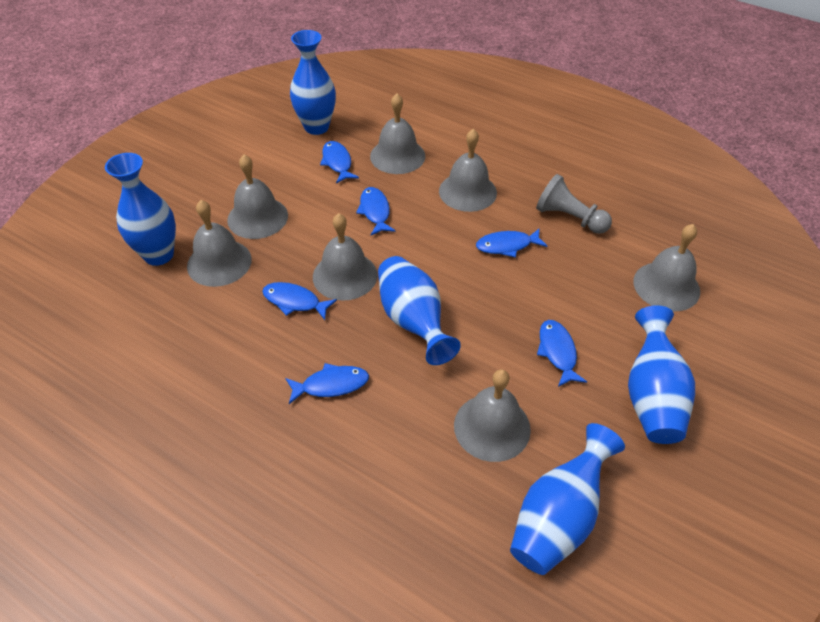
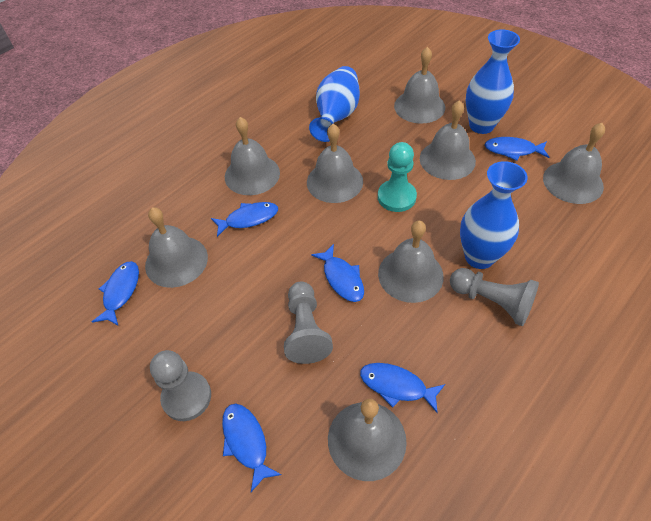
blue vase: [105,153,176,266] [290,30,336,135] [378,256,461,365] [510,423,625,575] [628,305,695,444] = 5 -> [309,66,360,142] [460,161,528,269] [466,29,520,134] = 3
grey bell: [187,200,252,287] [227,155,288,239] [313,213,377,301] [370,94,425,174] [439,129,497,212] [454,369,531,462] [633,224,700,311] = 7 -> [145,207,208,288] [225,117,280,195] [307,124,363,203] [328,399,407,481] [378,221,444,303] [394,47,445,124] [420,100,476,180] [543,123,605,204] = 8
grey pawn: [536,174,612,234] = 1 -> [150,350,211,421] [284,281,333,364] [450,268,539,326] = 3
turquoise pawn: none = 0 -> [378,142,417,212] = 1

